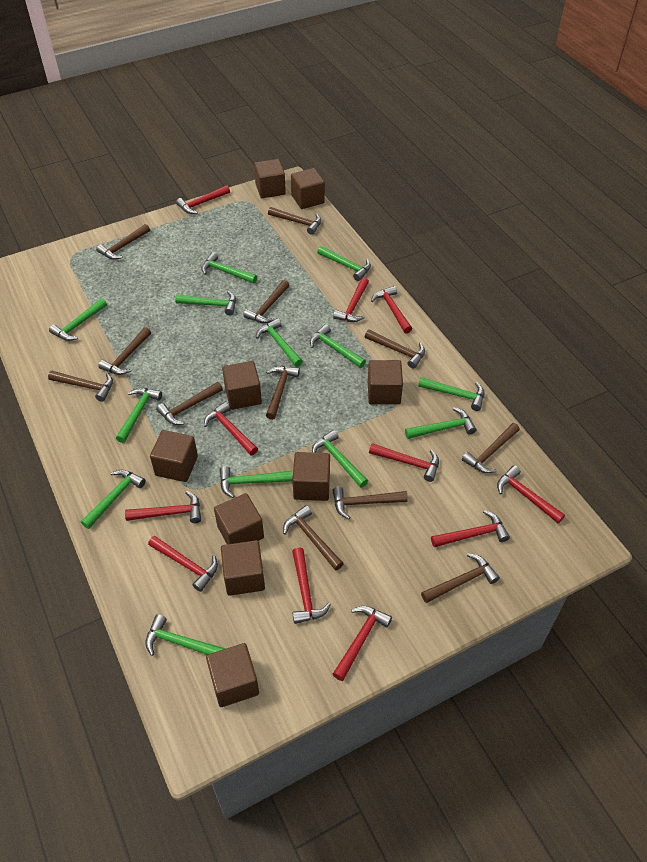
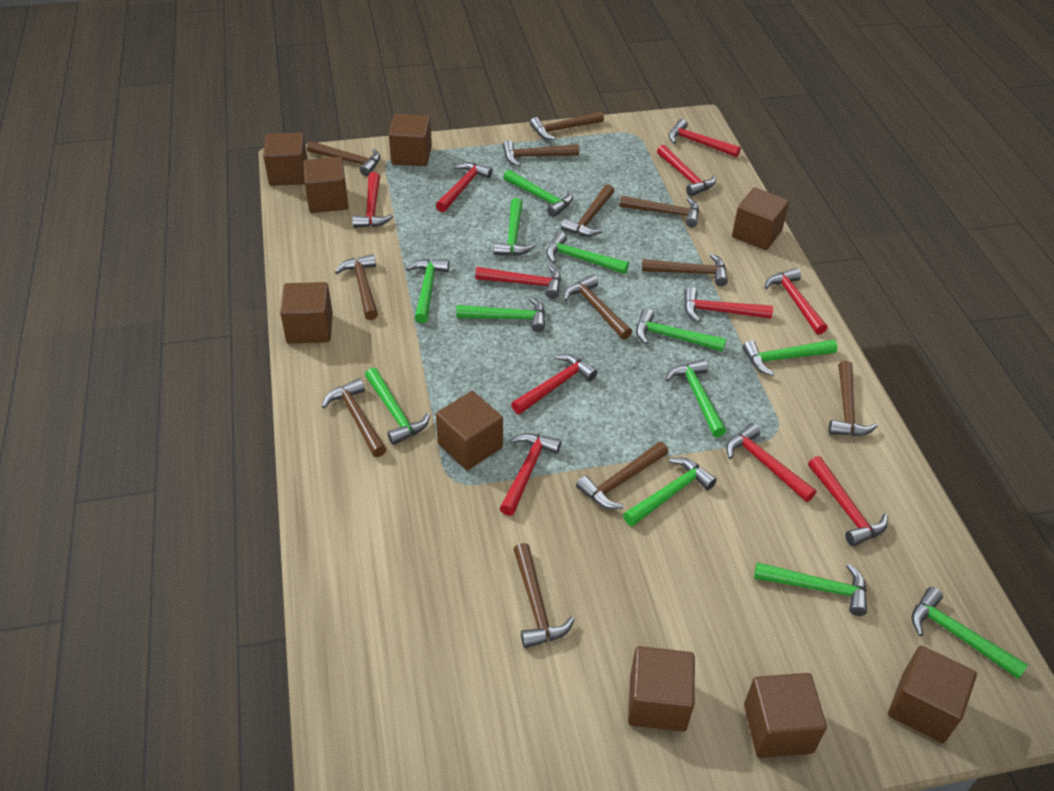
green hammer: [49,298,107,341] [81,469,146,529] [116,388,162,443] [145,614,226,656] [175,291,236,315] [201,252,257,283] [220,466,292,498] [256,318,303,367] [310,324,366,368] [312,430,368,488] [317,246,371,281] [405,407,476,439] [418,377,484,411] = 13 -> [365,368,430,445] [406,259,449,323] [456,297,545,332] [494,198,535,256] [503,170,573,217] [546,232,629,274] [623,458,717,527] [636,308,726,352] [666,359,726,437] [742,340,837,376] [754,562,867,616] [912,587,1028,679] = 12

